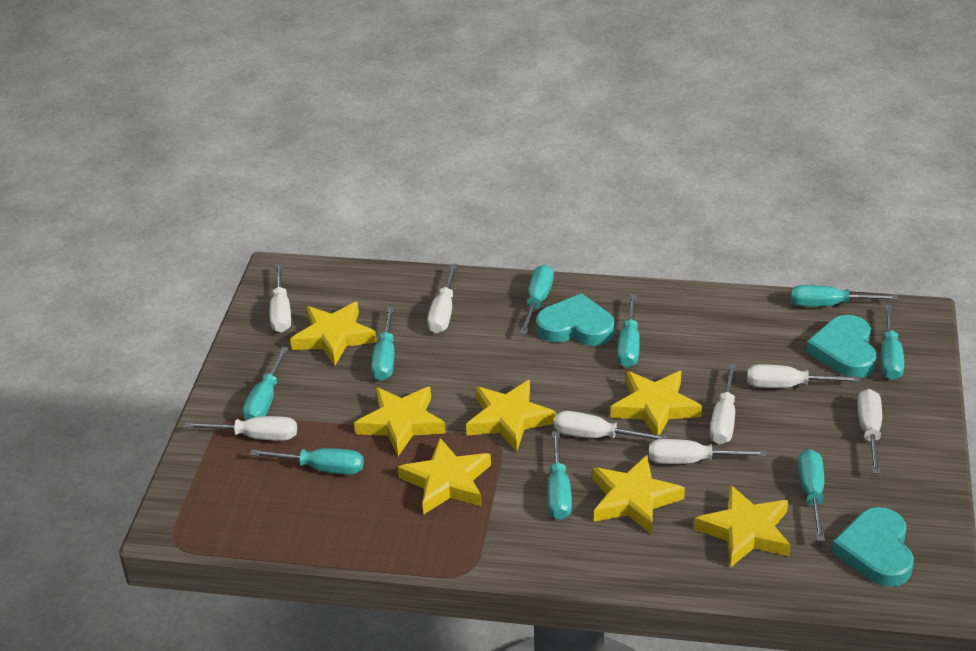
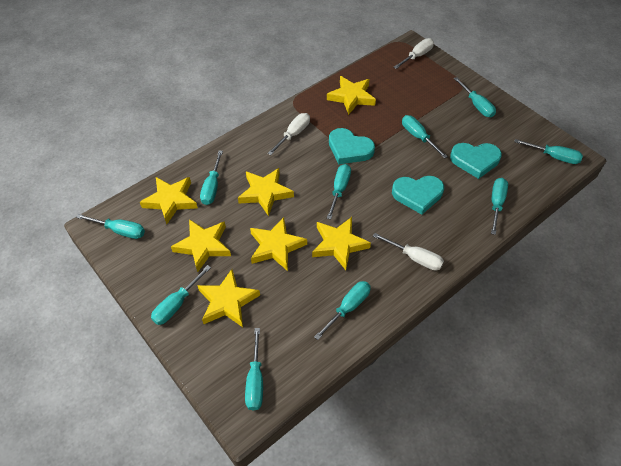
turquoise screwdriver: [243,347,289,420] [250,448,364,475] [371,307,395,381] [520,265,554,334] [547,431,572,520] [617,294,640,367] [791,285,898,307] [798,449,825,541] [881,305,904,380] = 9 -> [76,214,145,239] [151,265,211,325] [200,151,223,205] [245,328,263,410] [314,281,371,340] [327,164,351,219] [402,115,448,159] [454,77,496,117] [491,178,508,235] [514,139,583,164] = 10
white screwdriver: [185,416,297,441] [270,264,291,333] [427,264,458,333] [554,411,668,440] [649,439,767,464] [710,364,736,444] [747,364,861,388] [857,389,882,474] = 8 -> [267,113,310,155] [373,233,444,271] [394,38,434,69] = 3

